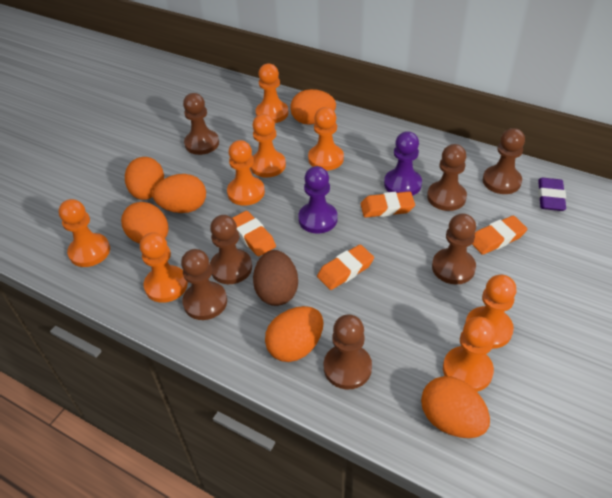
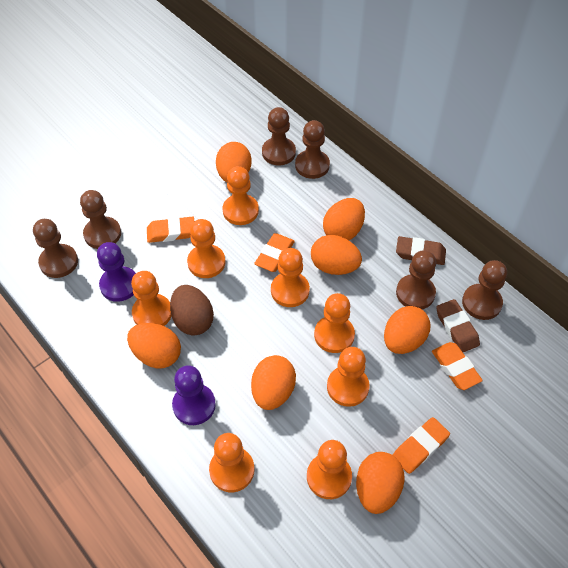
brown eraser: none = 0 -> [396,236,446,265] [436,299,480,352] = 2
brown pawn: [181,249,227,320] [183,93,219,155] [210,215,252,284] [324,315,372,389] [427,144,467,211] [432,213,476,284] [483,128,525,194] = 7 -> [33,219,78,278] [80,190,121,249] [262,107,296,165] [295,120,330,179] [396,250,436,309] [462,260,507,320] = 6
orange egg: [121,202,168,244] [125,157,164,200] [152,174,206,213] [265,306,323,362] [290,89,336,125] [421,376,490,438] = 6 -> [127,323,181,368] [216,142,252,182] [251,355,296,410] [311,235,362,275] [323,198,365,240] [356,452,405,514] [384,306,430,354] = 7
purple eraser: [538,178,566,211] = 1 -> none = 0

